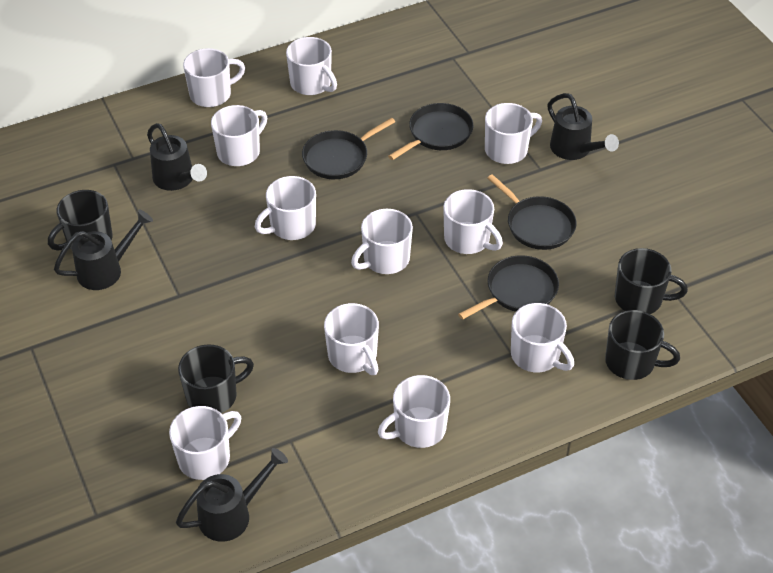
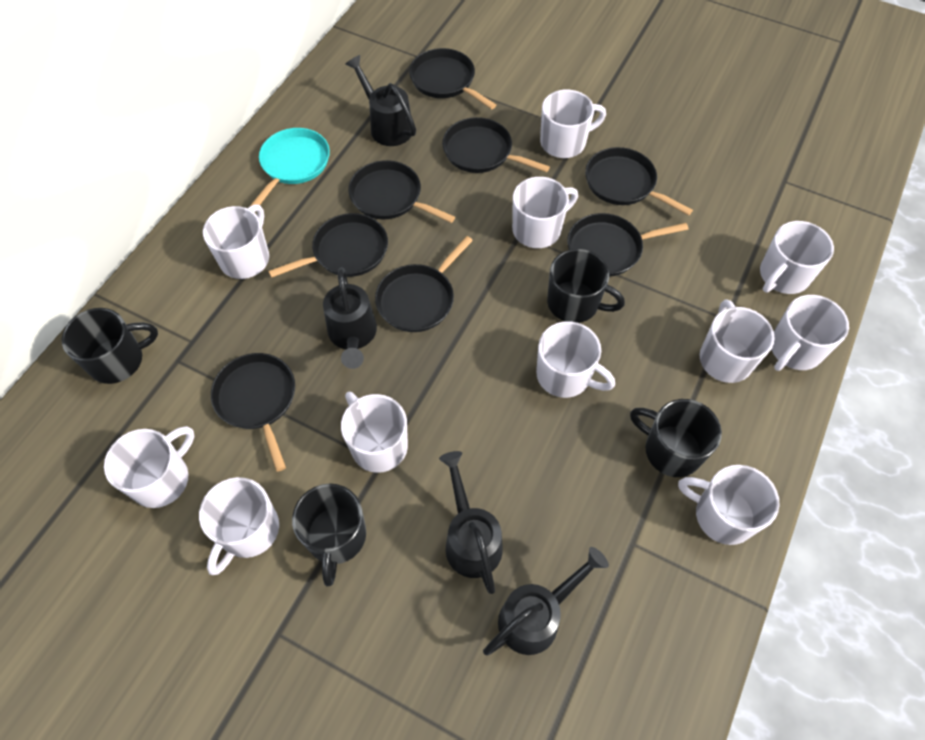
black pan: [302,118,395,179] [388,103,473,160] [458,255,559,320] [487,174,576,250] = 4 -> [211,353,295,472] [268,213,388,278] [348,160,455,223] [375,236,473,332] [409,48,496,109] [442,117,550,173] [567,213,688,277] [585,147,693,216] = 8
turquoise pan: none = 0 -> [250,128,330,206] = 1

